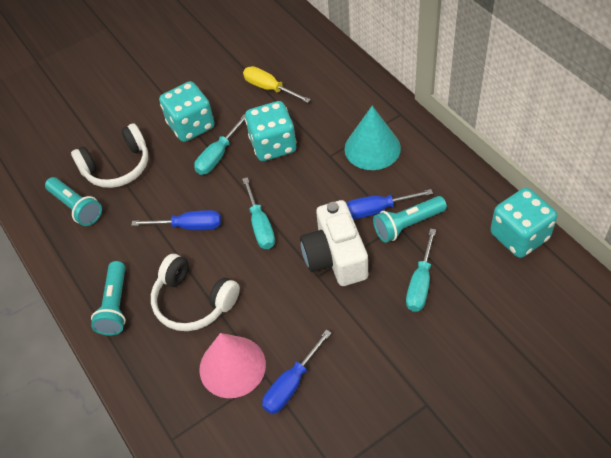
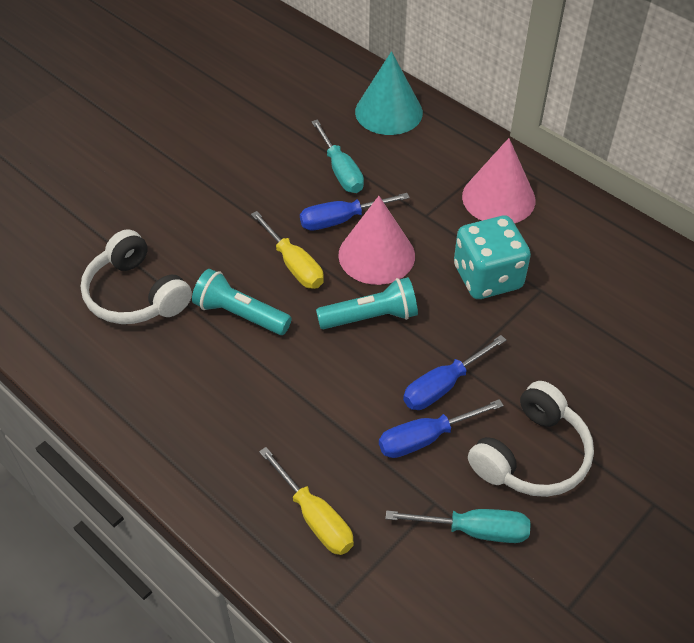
pink cone: [199,333,266,398] = 1 -> [338,196,415,285] [462,138,535,223] = 2
turquoise dice: [159,81,215,142] [245,101,296,161] [490,188,557,258] = 3 -> [454,216,531,299] = 1
turquoise flashlight: [45,177,102,226] [91,261,126,336] [373,196,447,243] = 3 -> [192,269,292,335] [316,277,418,329] = 2
turquoise screwdriver: [194,114,245,175] [242,177,275,249] [406,228,436,312] = 3 -> [311,120,364,193] [386,509,531,543] = 2
white camera: [300,200,368,286] = 1 -> none = 0
yellow screwdriver: [243,66,311,103] = 1 -> [251,211,324,289] [259,447,354,555] = 2

